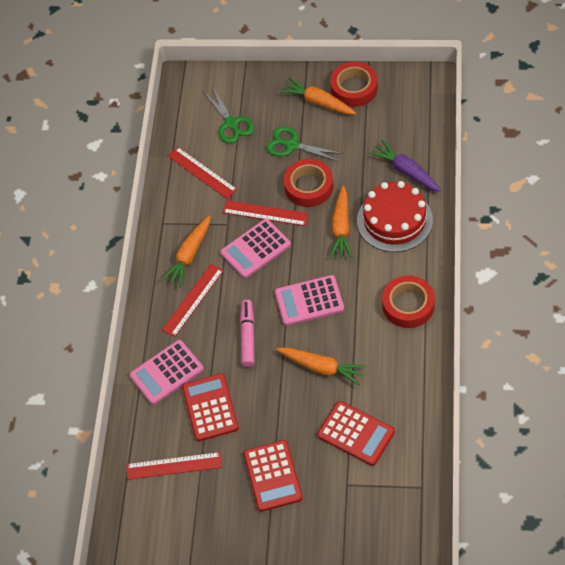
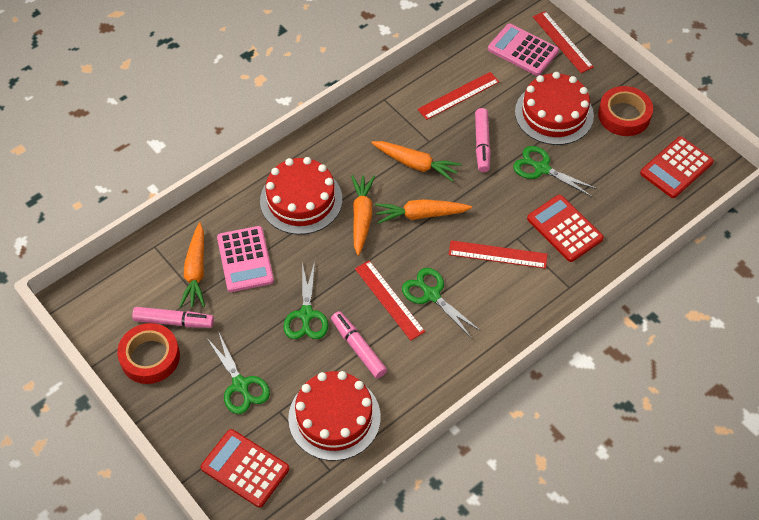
green scissors: [203,88,254,143] [267,127,343,161] = 2 -> [207,331,270,414] [283,261,328,339] [402,268,481,337] [513,146,598,197] = 4
pink calculator: [129,340,204,405] [220,219,291,278] [275,275,344,326] = 3 -> [217,226,274,292] [488,23,559,76] = 2
pink marker: [240,300,255,367] = 1 -> [132,307,214,328] [331,311,387,379] [475,108,491,172] = 3
purple carrot: [369,140,441,192] = 1 -> none = 0
red cake: [357,181,433,252] = 1 -> [260,157,342,235] [288,371,381,461] [515,72,594,145] = 3
red tape: [284,159,334,207] [330,62,378,107] [382,276,435,328] = 3 -> [117,323,180,384] [598,86,653,136] = 2

